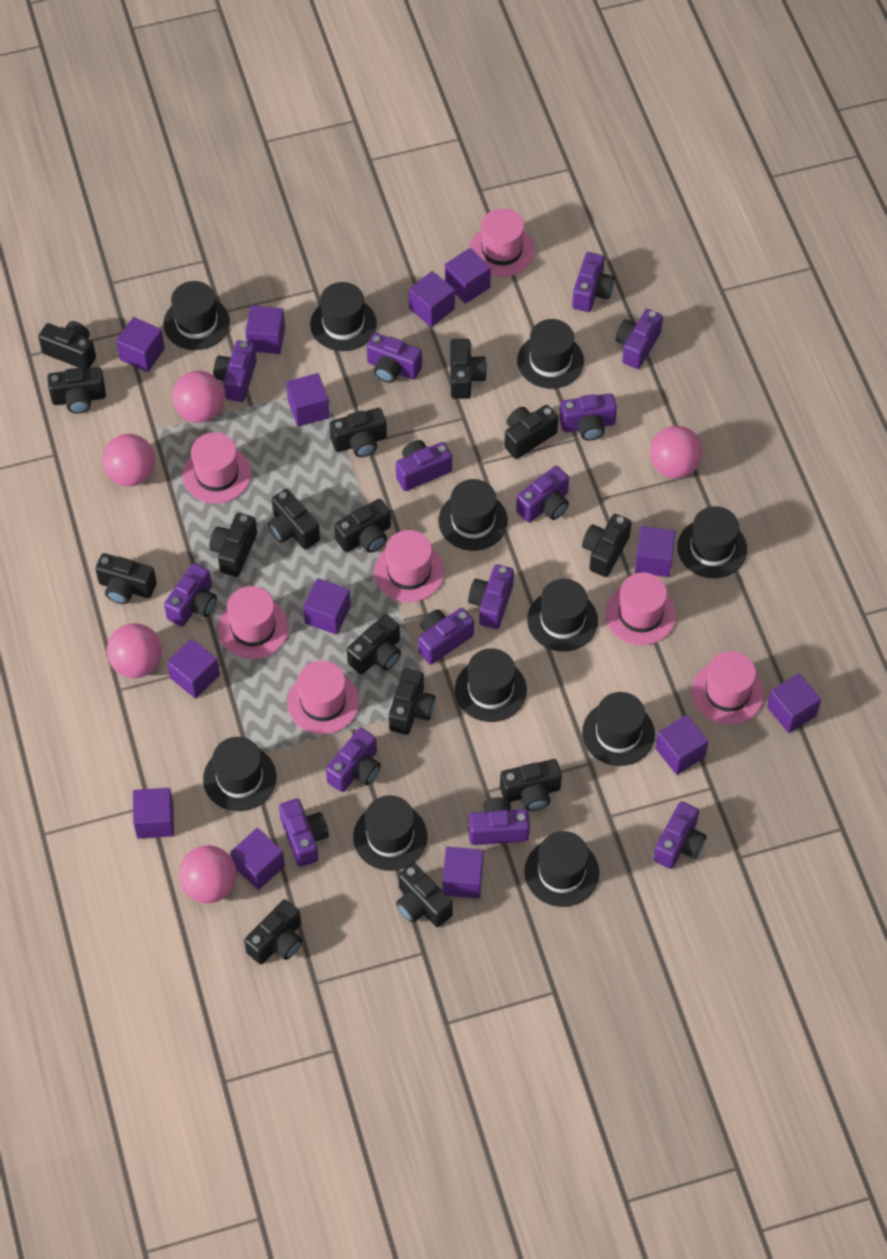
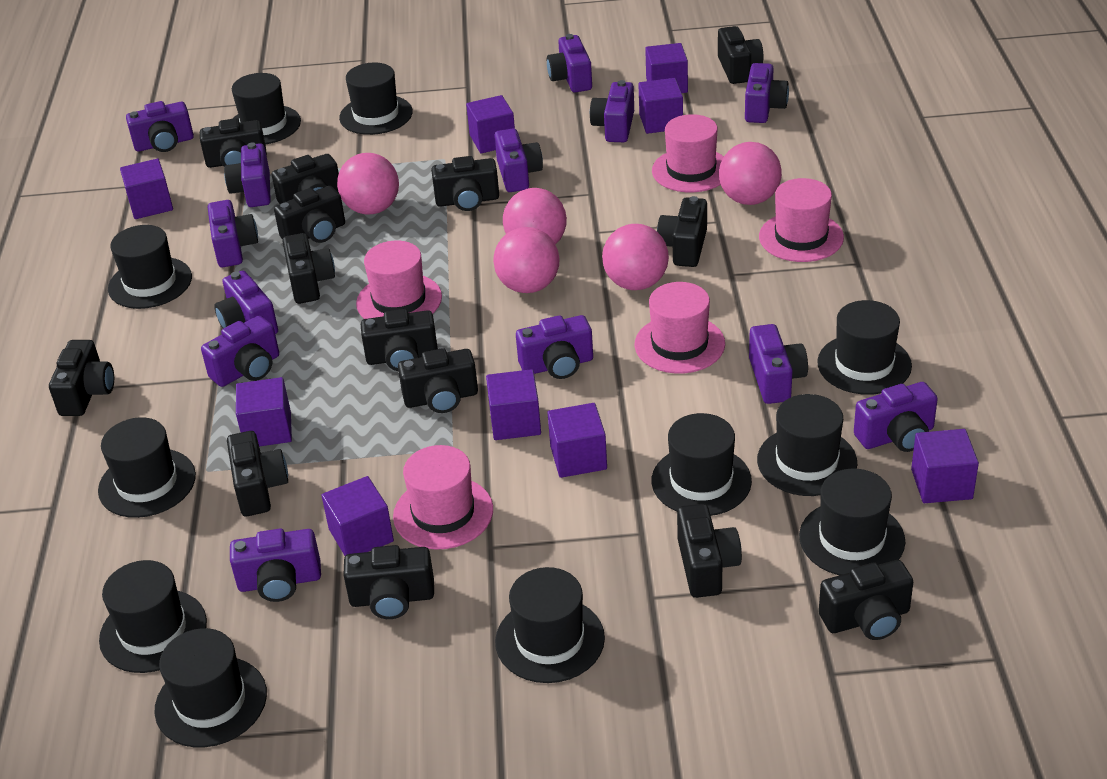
black camera: [38,321,96,369] [47,367,106,414] [95,553,157,604] [209,513,257,577] [244,899,302,964] [268,489,320,549] [330,408,387,457] [334,499,391,553] [347,614,401,674] [389,668,435,735] [396,863,453,927] [450,339,487,399] [500,759,562,811] [505,405,558,459] [582,514,632,577] = 15 -> [49,340,114,416] [200,118,267,168] [227,431,288,517] [272,154,339,204] [274,186,345,243] [282,233,335,304] [343,545,434,619] [361,309,438,371] [398,348,478,413] [431,156,499,211] [657,196,707,267] [677,504,742,598] [718,26,763,84] [819,560,913,640] = 14
pink hat: [183,432,251,504] [218,586,289,659] [287,661,359,734] [374,530,444,602] [470,208,535,277] [605,572,676,645] [692,651,764,725] = 7 -> [356,241,442,319] [393,445,493,550] [635,282,725,374] [652,114,724,192] [759,178,844,262] = 5
purple camera: [164,563,217,627] [213,341,257,402] [279,799,329,867] [326,728,381,792] [367,333,422,383] [396,440,452,491] [418,608,474,665] [468,564,514,629] [468,797,530,845] [516,466,569,523] [559,393,617,441] [572,252,615,312] [615,309,663,369] [653,801,707,869] = 14 -> [126,101,194,152] [201,315,279,387] [208,200,258,267] [214,271,278,334] [224,142,271,207] [230,529,321,602] [494,128,543,192] [516,315,593,379] [547,34,592,92] [590,80,634,142] [745,63,789,123] [749,324,808,404] [854,382,938,452] = 13
purple cube: [116,317,165,372] [133,788,174,839] [167,638,220,699] [231,828,285,890] [245,305,285,354] [286,373,330,426] [303,578,351,635] [409,271,455,327] [443,847,484,898] [445,248,491,304] [635,526,676,577] [656,715,709,775] [767,673,821,733] = 13 -> [120,158,173,219] [236,377,292,446] [321,476,394,556] [466,95,515,153] [486,369,541,440] [548,403,607,478] [638,78,683,134] [645,43,688,93] [911,429,979,503] = 9

